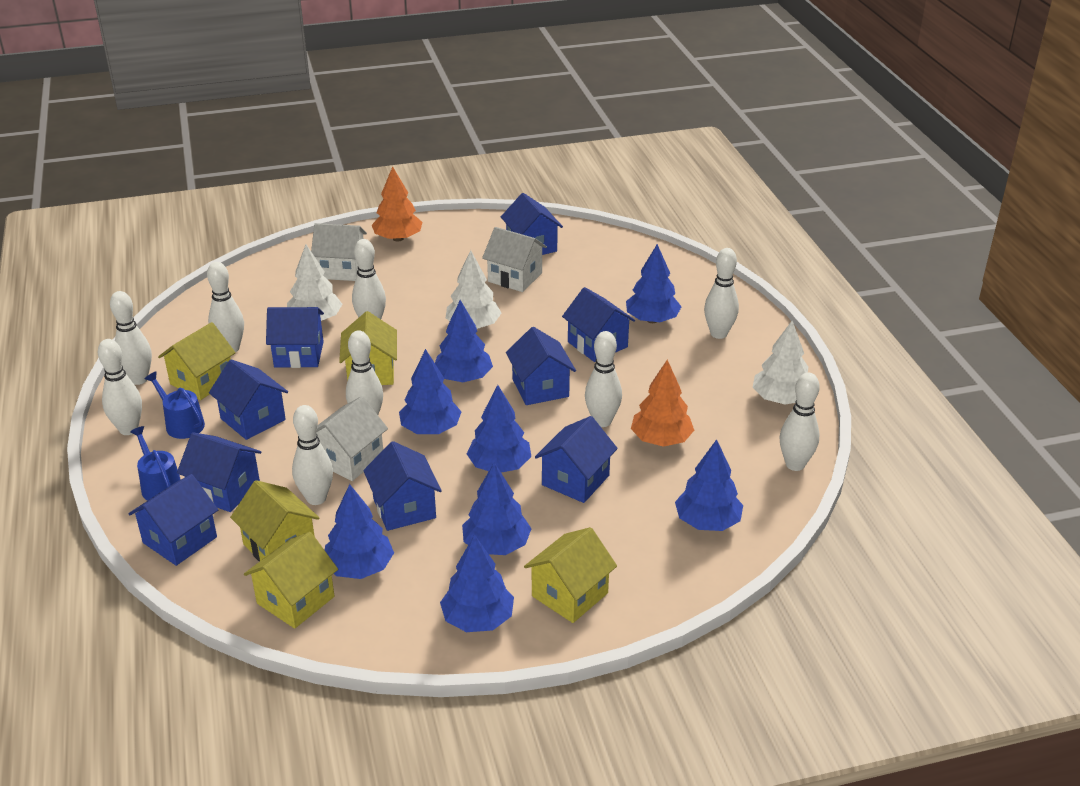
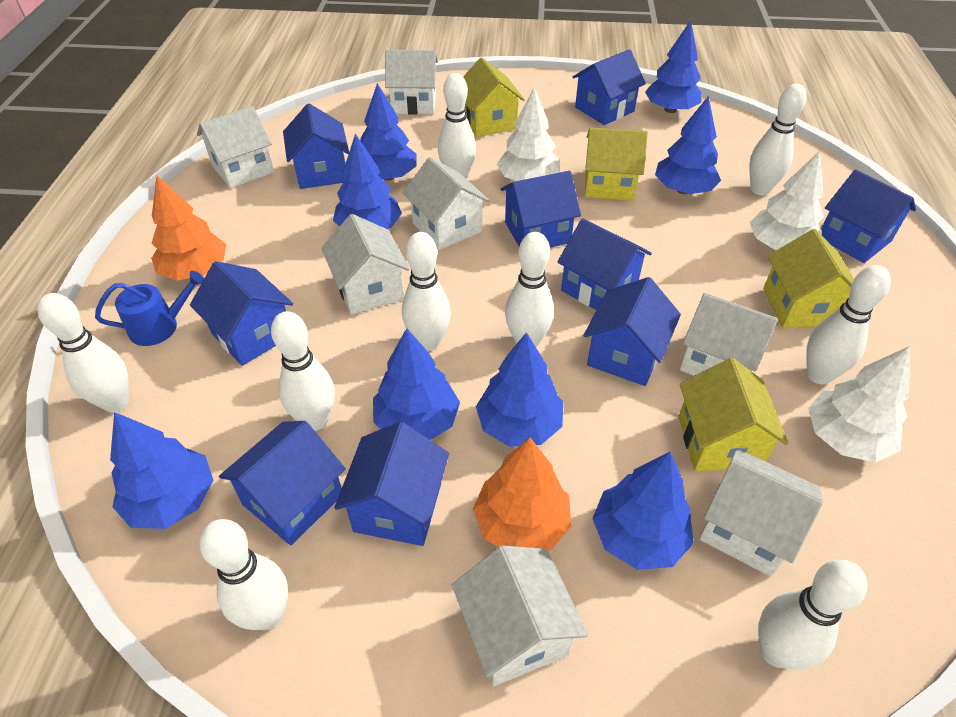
blue watering can: [130,426,181,501] [145,371,205,439] = 2 -> [95,271,204,346] = 1
white house: [311,223,367,281] [316,396,388,481] [482,227,547,292] = 3 -> [197,106,274,188] [321,214,410,315] [385,50,438,115] [403,157,490,250] [452,545,588,686] [680,293,778,376] [699,449,823,577] = 7
yellow house: [158,322,236,400] [230,480,319,561] [244,532,338,629] [339,311,397,385] [524,527,617,623] = 5 -> [463,58,525,137] [585,127,648,201] [678,358,789,471] [763,229,854,328] = 4

